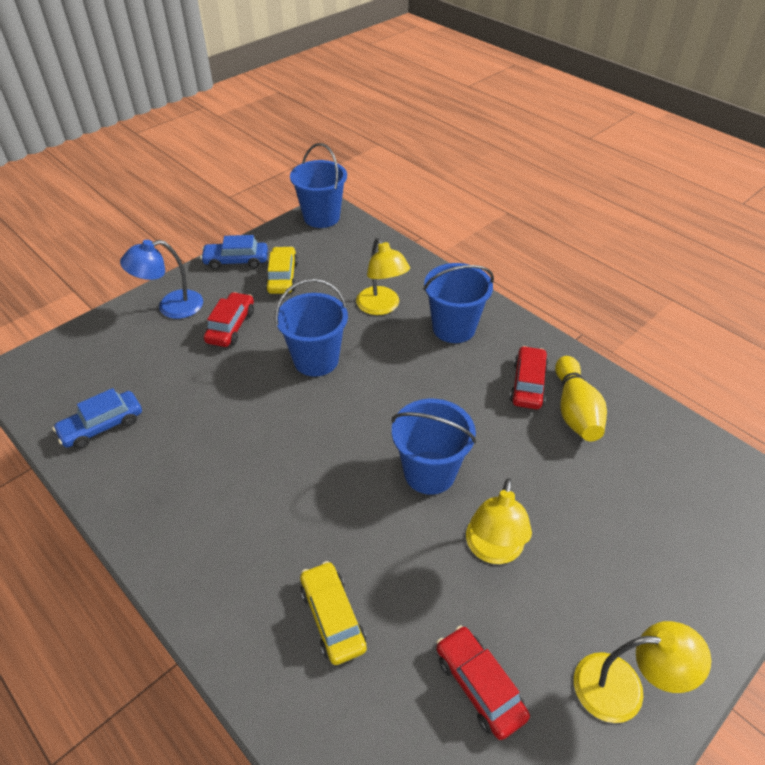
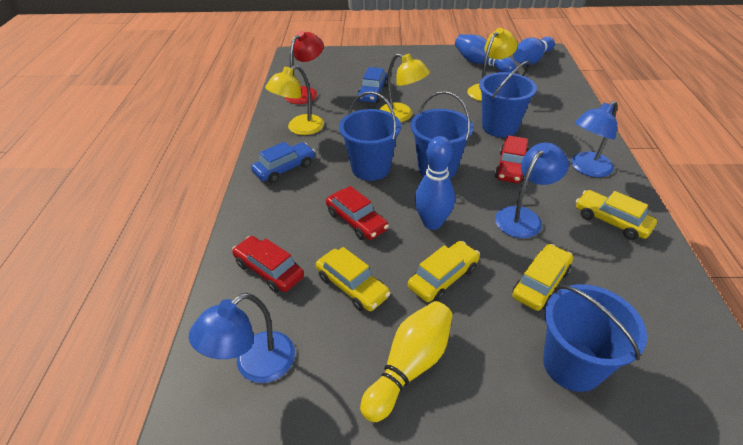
blue bowling pin: none = 0 -> [415,136,455,230] [455,34,516,73] [513,36,555,65] = 3
blue lamp: [120,240,203,319] = 1 -> [189,293,295,383] [495,143,569,238] [571,101,617,177] = 3
red lamp: none = 0 -> [285,31,324,104] = 1
yellow car: [265,246,298,294] [300,561,367,665] = 2 -> [316,247,390,311] [408,241,480,302] [512,244,573,311] [576,190,657,240] = 4

